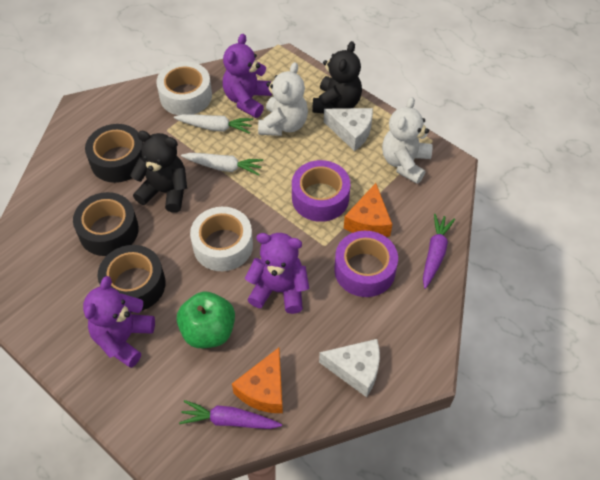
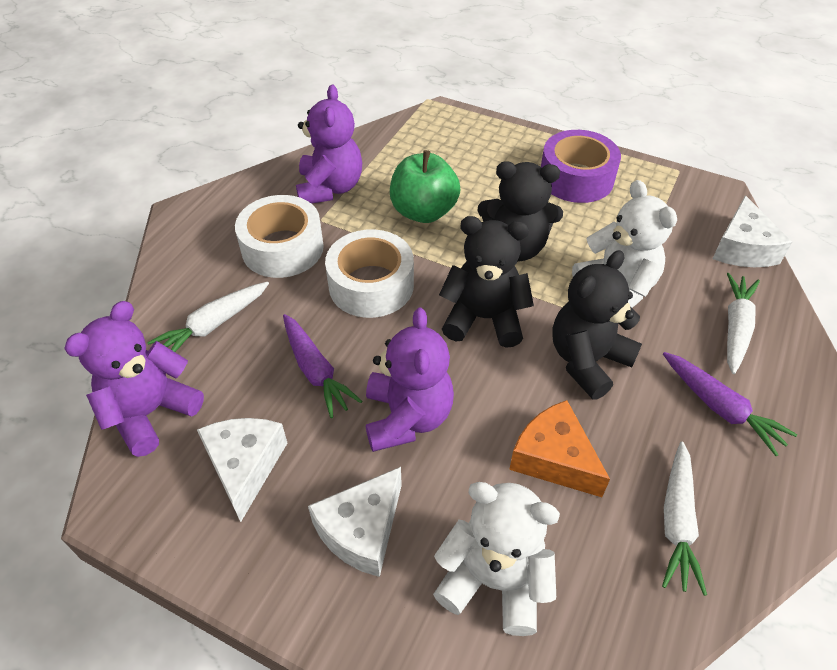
black tape: [73,192,139,256] [85,124,143,183] [98,245,166,311] = 3 -> none = 0
black teddy bear: [130,131,187,213] [312,41,362,113] = 2 -> [439,216,534,348] [478,161,563,261] [552,250,642,400] = 3
orange cheese: [232,348,283,413] [344,183,392,237] = 2 -> [509,400,610,497] = 1
purple tape: [292,160,350,222] [334,231,398,297] = 2 -> [541,130,621,203] = 1
white carrot: [174,114,253,134] [181,153,263,175] = 2 -> [147,282,269,352] [662,441,707,596] [727,273,760,374] = 3
white cheese: [319,339,380,397] [324,108,373,151] = 2 -> [197,418,287,522] [308,467,402,577] [713,195,792,267] = 3

